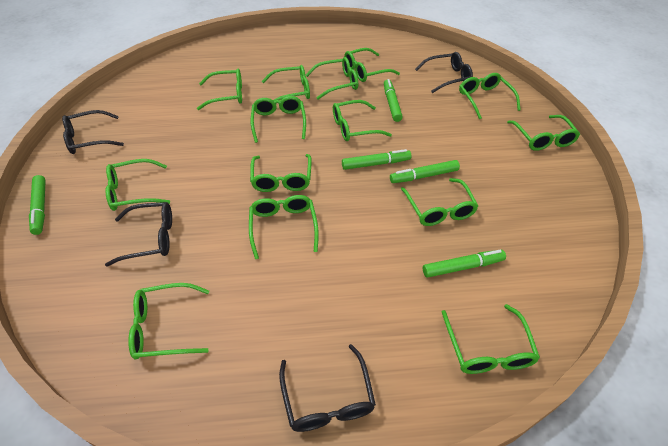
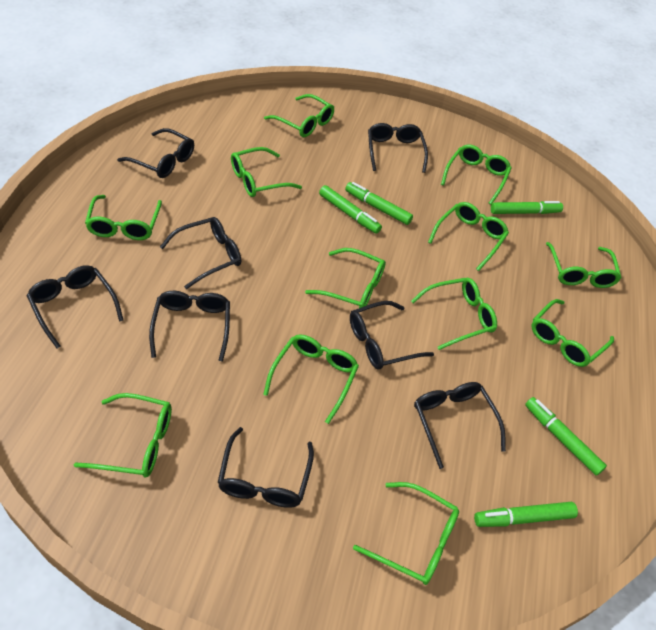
black glasses: [62,110,124,154] [105,202,172,267] [279,344,376,432] [415,52,473,93] = 4 -> [27,265,123,348] [117,128,194,178] [149,291,230,362] [160,217,241,289] [217,427,314,508] [350,301,434,370] [368,123,428,173] [414,382,506,469] = 8
green glasses: [105,159,170,211] [128,283,209,360] [197,69,242,110] [249,195,319,259] [250,154,312,192] [251,96,306,143] [262,65,310,101] [306,57,358,100] [333,100,392,141] [344,48,400,82] [401,178,478,226] [442,304,540,374] [459,73,521,119] [507,115,580,151] = 14 -> [74,393,172,477] [85,195,162,240] [231,147,302,197] [263,335,359,424] [264,94,334,137] [305,248,386,308] [353,482,459,585] [411,278,497,350] [428,202,509,271] [441,145,512,205] [531,299,614,367] [546,242,621,288] = 12

